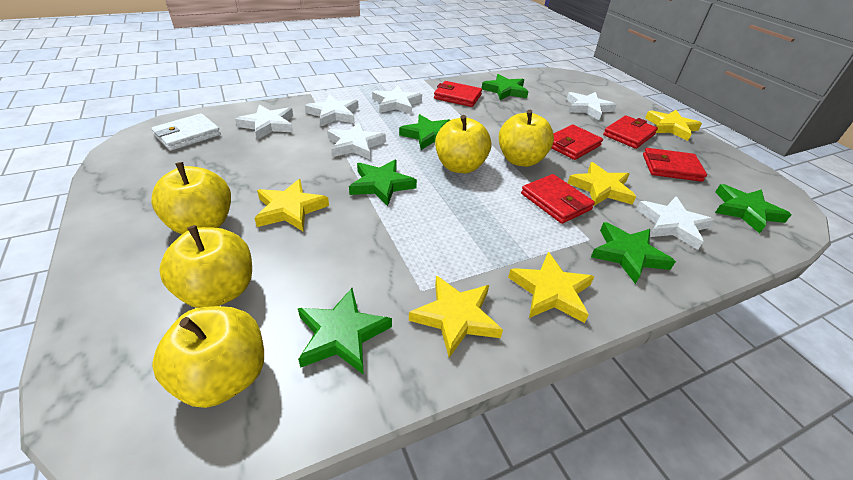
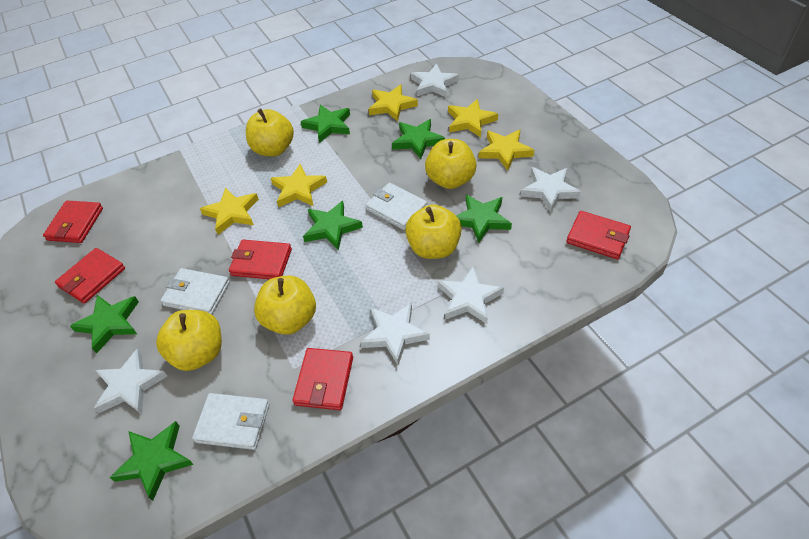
white star: [235,105,293,140] [305,94,359,127] [327,122,386,159] [372,85,422,114] [566,92,617,120] [636,197,714,250] = 6 -> [93,348,167,414] [360,302,430,365] [411,64,459,98] [438,267,504,324] [520,167,581,212] = 5
white wallet: [152,113,221,151] = 1 -> [161,268,230,314] [192,393,269,450] [366,183,428,230] = 3

